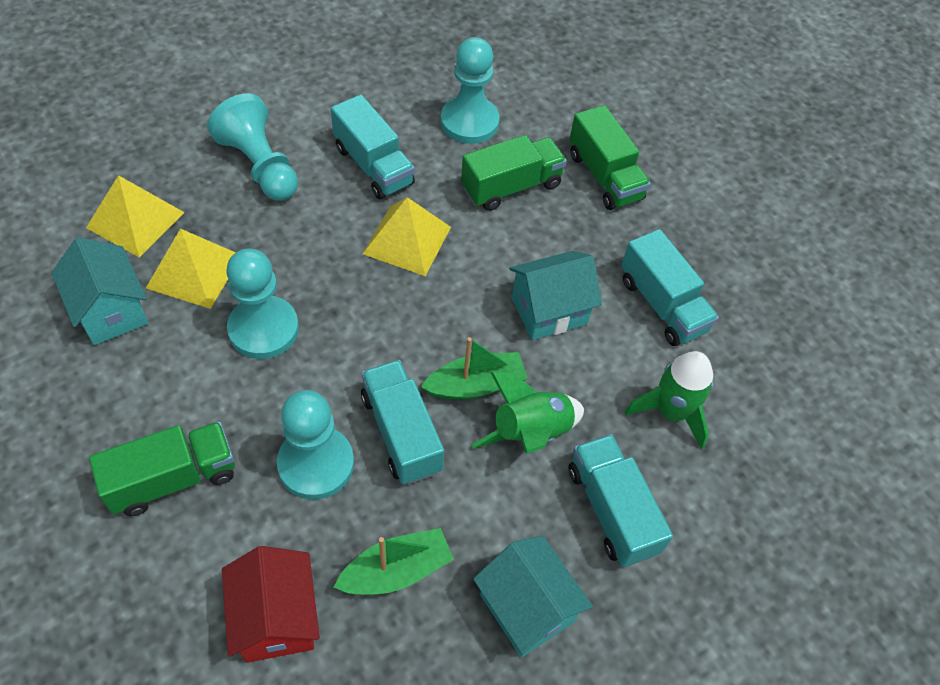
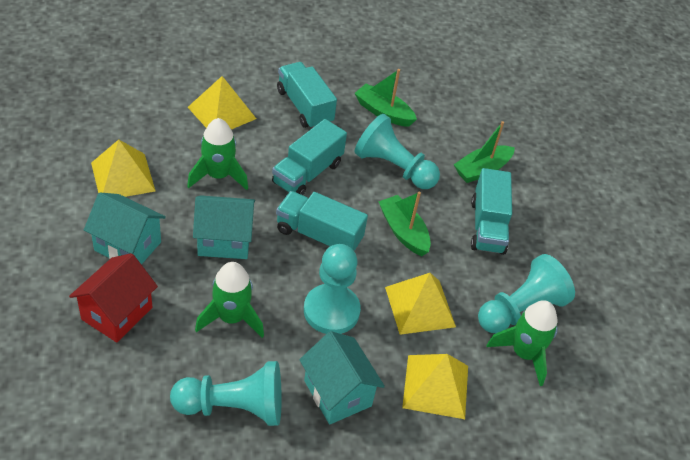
green boat: [334,528,454,595] [421,337,528,400] = 2 -> [354,69,417,127] [378,192,431,256] [454,121,515,183] = 3
green rocket: [472,372,584,454] [625,351,713,450] = 2 -> [187,118,248,190] [195,262,264,338] [486,300,558,386] = 3
green truck: [89,422,235,516] [461,135,567,211] [569,105,651,210] = 3 -> none = 0
yellow pyramid: [86,175,185,257] [146,229,236,309] [363,197,451,276] = 3 -> [91,140,155,197] [188,76,256,130] [385,273,456,335] [402,354,468,419] = 4

